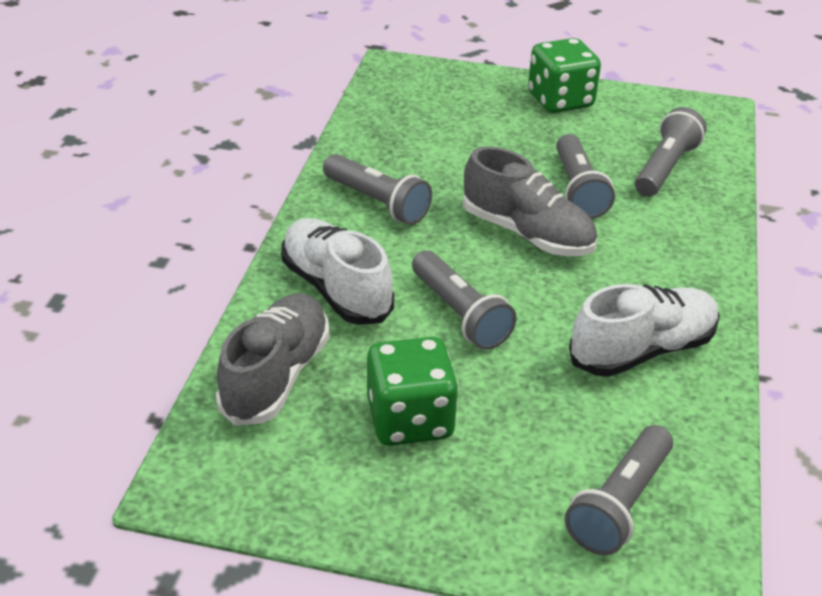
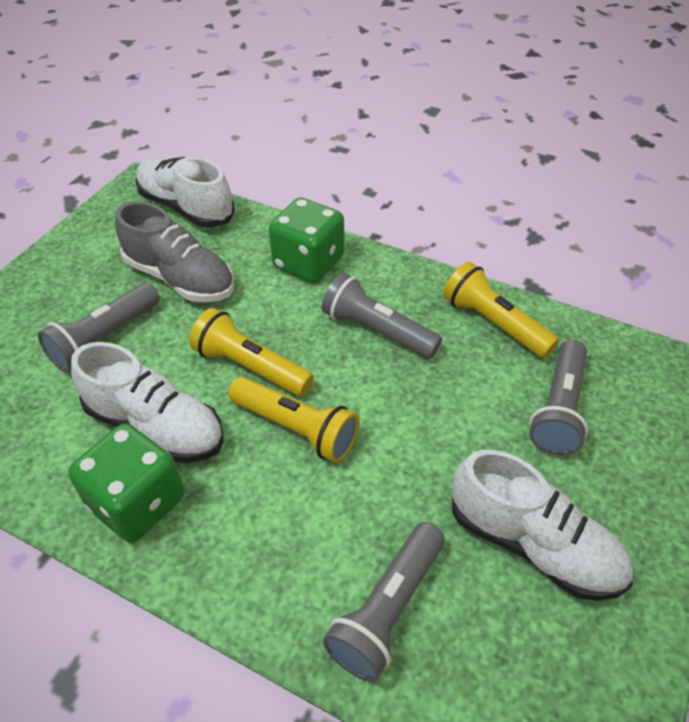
grey flashlight: [323,154,432,225] [412,250,517,350] [556,134,615,219] [565,425,673,555] [635,107,706,196] = 5 -> [38,283,160,372] [322,273,442,358] [323,522,444,682] [529,339,588,456] = 4
grey shoe: [216,293,330,426] [463,147,597,256] = 2 -> [115,201,234,302] = 1
white shoe: [281,218,394,325] [569,284,720,377] = 2 -> [71,342,224,463] [136,157,235,228] [452,450,633,601] = 3
yellow flashlight: none = 0 -> [189,308,314,396] [228,377,359,463] [443,262,559,358] = 3

